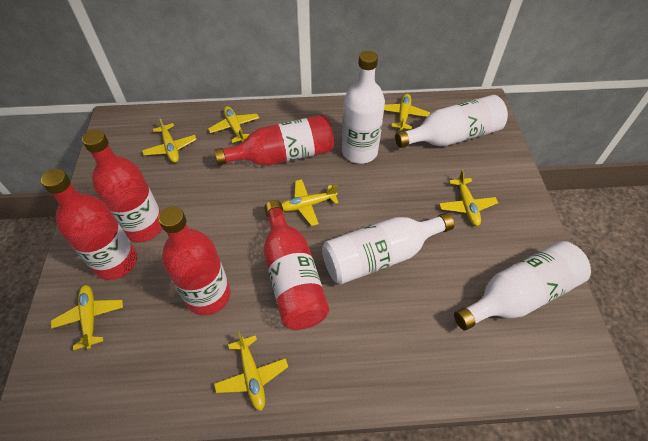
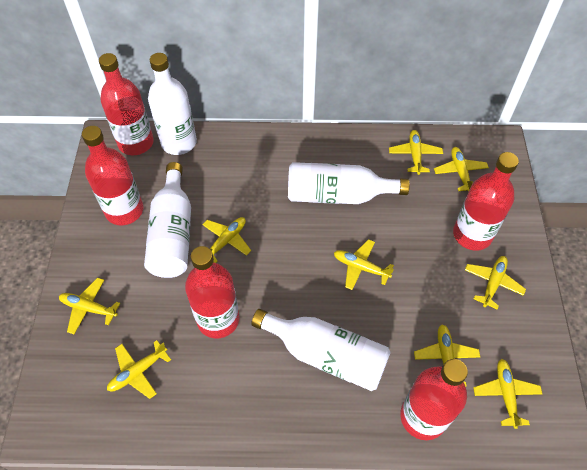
yellow plane: [51,285,123,350] [142,117,197,163] [208,106,259,143] [214,331,288,411] [281,179,339,226] [384,94,430,130] [439,170,498,226] = 7 -> [59,278,120,334] [107,340,171,399] [202,217,251,263] [334,239,394,290] [389,130,443,175] [414,324,480,387] [434,147,489,192] [465,256,526,310] [473,359,542,429] = 9

